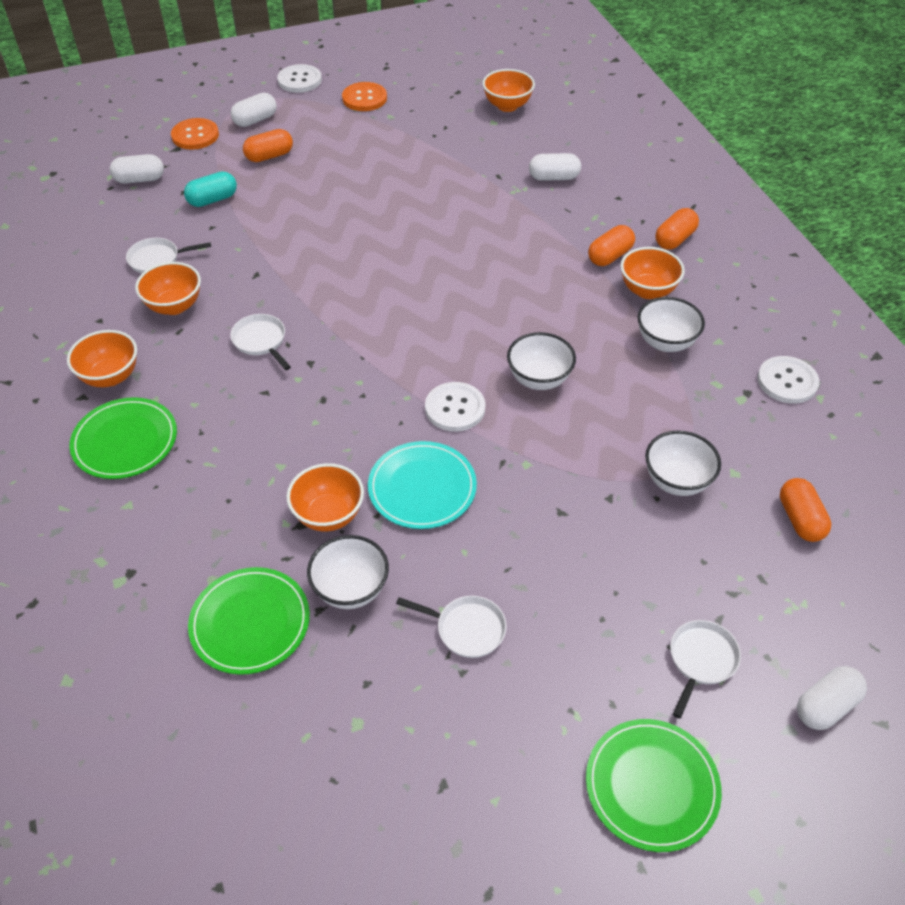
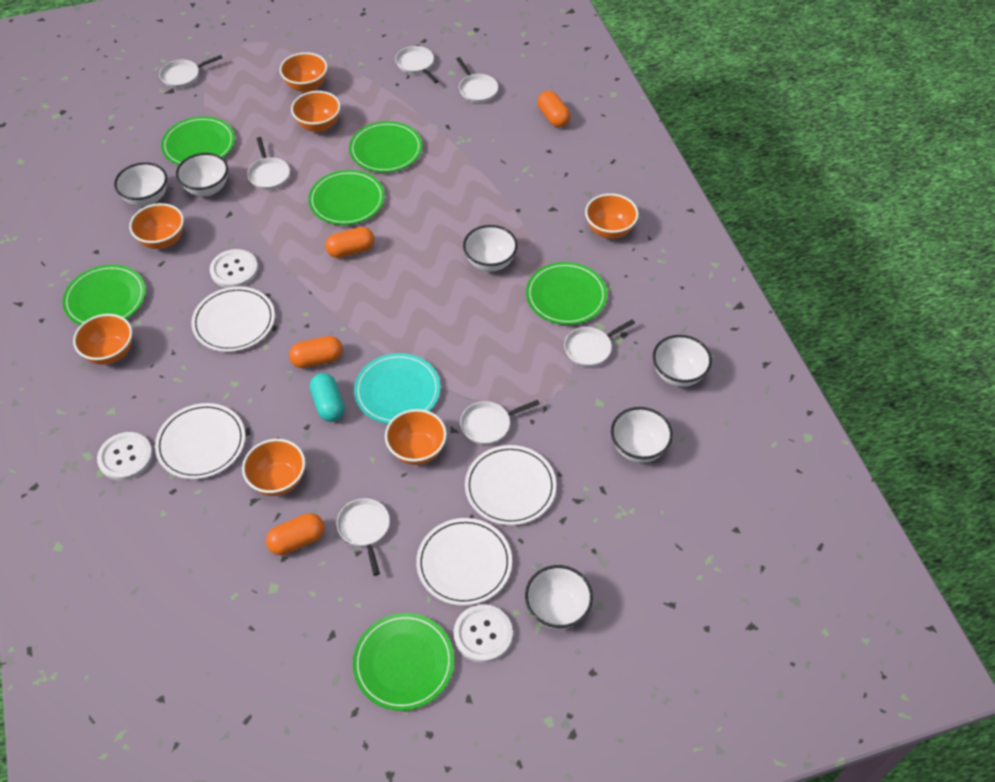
green plate: [70,397,177,479] [188,567,310,675] [586,719,722,852] = 3 -> [62,265,146,325] [161,116,235,165] [308,170,385,225] [349,121,422,173] [353,613,454,711] [526,262,607,325] = 6
orange bowl: [67,330,137,387] [135,262,201,315] [286,463,364,531] [482,69,535,112] [620,247,685,299] = 5 -> [73,314,133,365] [129,203,184,249] [242,439,306,496] [280,52,328,93] [291,91,341,132] [385,409,447,465] [585,193,639,239] = 7
orange button: [171,118,219,150] [342,82,387,111] = 2 -> none = 0
white bowl: [307,535,389,609] [507,332,576,390] [637,297,705,352] [645,431,721,496] = 4 -> [114,162,167,206] [176,153,228,196] [463,225,518,272] [525,565,593,630] [611,407,673,463] [653,335,712,387] = 6
white capsule: [110,154,164,184] [230,93,277,127] [529,153,581,181] [797,666,867,730] = 4 -> none = 0
white pan: [126,238,211,273] [230,314,291,370] [396,596,507,658] [670,620,741,719] = 4 -> [159,55,222,88] [247,137,290,190] [337,498,390,576] [395,46,438,83] [456,57,498,103] [460,400,540,445] [564,319,635,367] = 7
white plate: none = 0 -> [155,403,245,479] [191,287,275,352] [416,518,512,606] [465,445,556,525] = 4

